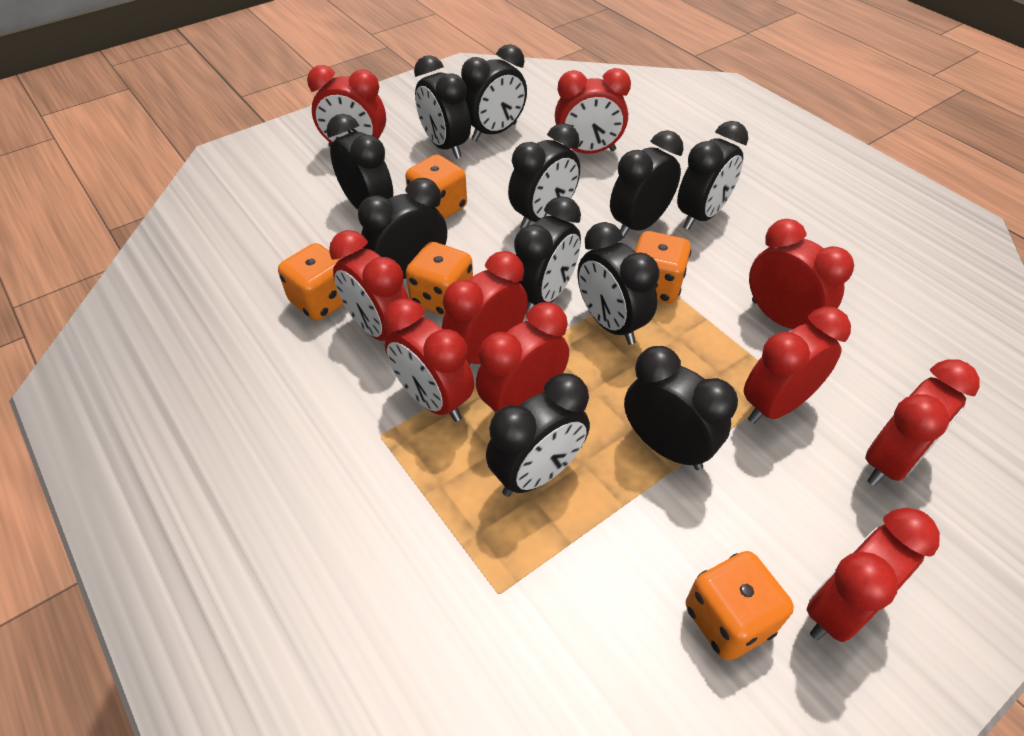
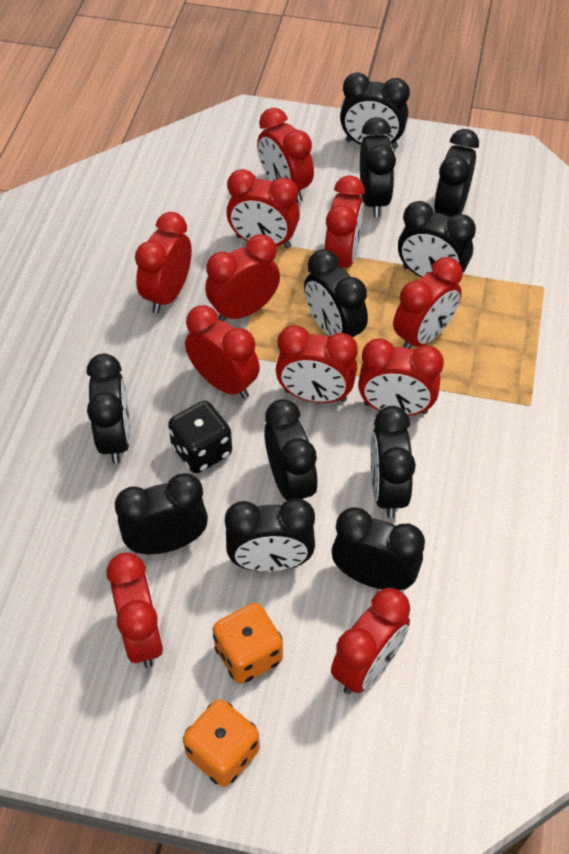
black dice: none = 0 -> [168,401,232,473] = 1
orange dice: [278,243,344,321] [405,154,467,219] [406,242,473,316] [635,231,691,303] [686,551,794,661] = 5 -> [183,699,260,787] [213,603,283,684] = 2
red clock: [307,65,386,147] [329,230,409,341] [383,298,474,422] [442,251,528,366] [476,302,569,415] [555,68,631,153] [744,307,851,424] [749,219,854,329] [806,507,940,642] [865,359,980,486] = 10 -> [107,553,163,668] [135,212,192,314] [185,305,260,399] [205,234,280,321] [227,169,300,249] [257,108,314,203] [276,325,358,403] [325,176,365,268] [331,588,410,694] [358,339,444,416] [393,257,463,349] = 11

